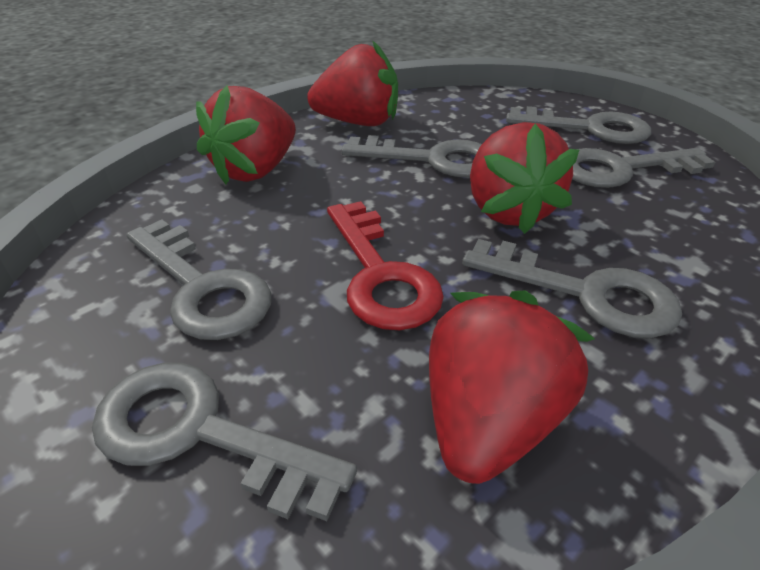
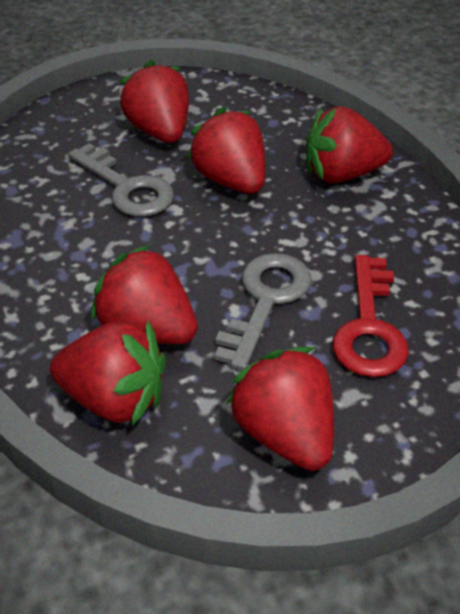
grey key: [92,363,357,521] [126,219,271,340] [341,135,482,178] [462,239,682,338] [506,106,651,144] [572,148,716,188] = 6 -> [68,143,174,217] [215,253,312,370] = 2
red strawberry: [196,85,296,184] [307,40,398,126] [429,290,595,484] [470,122,579,234] = 4 -> [50,321,166,426] [91,245,198,344] [120,60,189,143] [187,107,265,194] [226,347,334,471] [306,106,393,183] = 6

